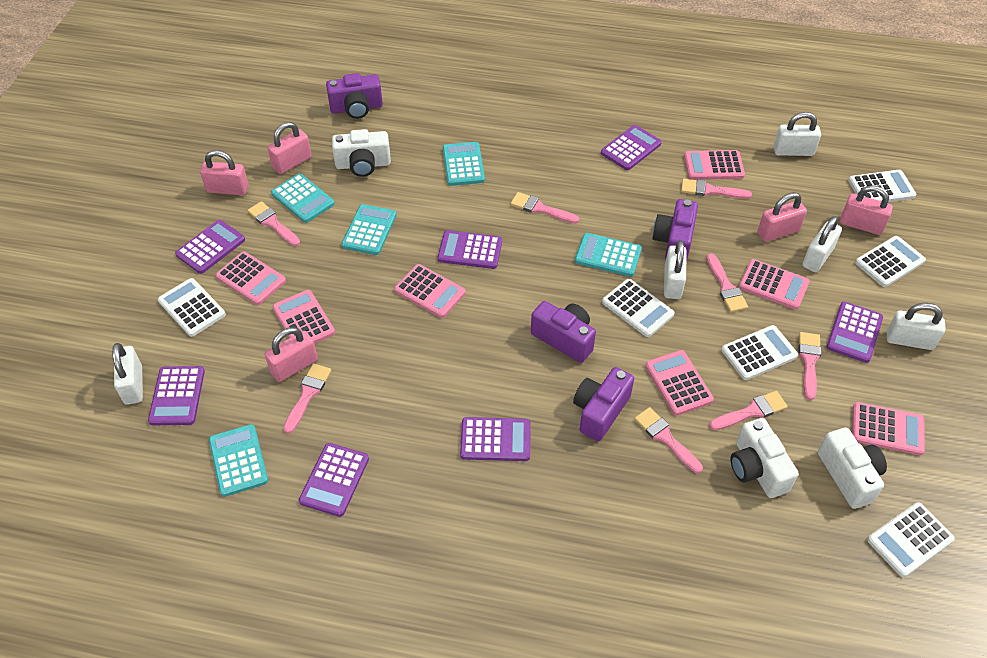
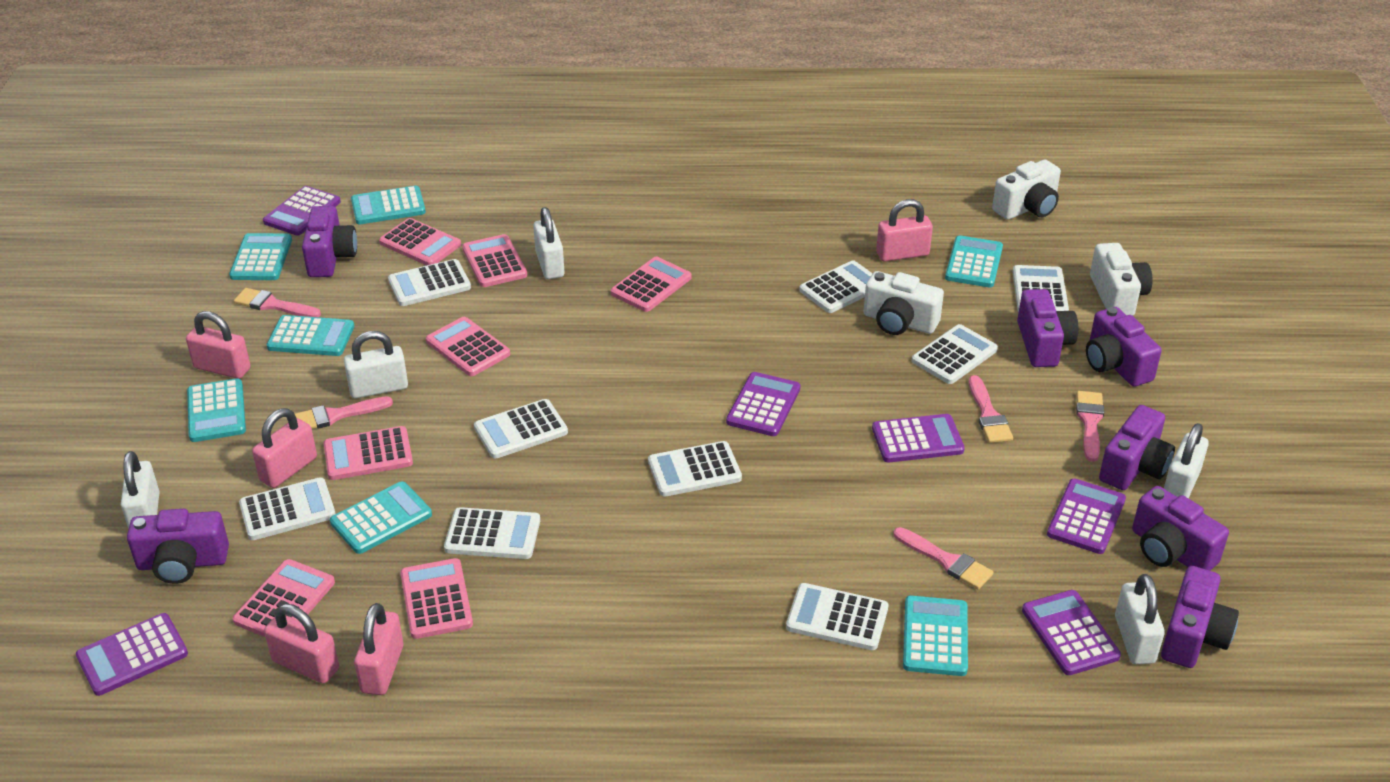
pink brush: [247,201,300,246] [283,363,331,434] [510,192,579,224] [634,407,703,473] [681,178,752,199] [706,253,748,312] [709,391,788,430] [799,332,821,400] = 8 -> [234,288,321,317] [295,396,393,429] [893,527,994,590] [969,375,1013,443] [1076,391,1104,462] = 5
purple calculator: [148,366,205,425] [175,220,245,274] [299,443,369,517] [438,230,502,269] [460,417,531,461] [601,125,662,170] [827,302,883,363] = 7 -> [76,613,188,696] [263,186,341,235] [726,372,800,436] [872,414,965,462] [1022,590,1121,675] [1047,479,1126,554] = 6
purple camera: [326,73,383,119] [531,301,596,363] [573,367,634,441] [653,199,698,262] = 4 -> [127,509,229,584] [302,206,357,277] [1017,289,1078,367] [1086,307,1162,387] [1099,405,1175,490] [1132,486,1229,571] [1161,566,1239,668] = 7
turquoise calculator: [209,424,268,497] [271,174,335,223] [342,204,397,255] [443,142,485,186] [575,233,642,277] = 5 -> [187,378,246,442] [229,233,292,280] [266,315,354,356] [330,481,432,554] [351,186,426,224] [903,596,968,676] [945,235,1003,287] = 7
white calculator: [158,278,226,337] [602,279,675,337] [721,325,798,380] [848,170,916,202] [855,236,926,287] [867,502,955,577] = 6 -> [239,477,336,540] [388,259,471,306] [444,507,540,559] [474,399,568,459] [648,441,742,497] [786,583,888,650] [799,260,873,313] [912,324,998,384] [1013,265,1069,312] = 9

